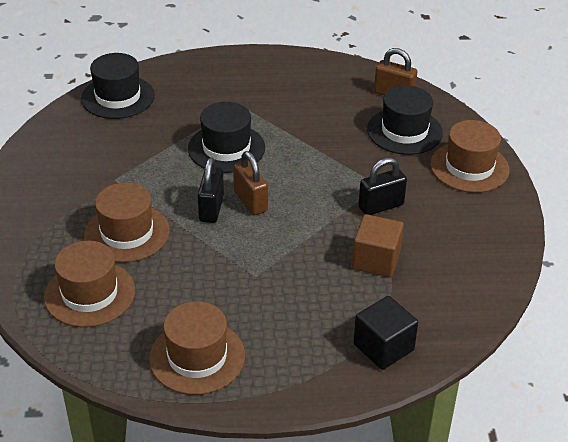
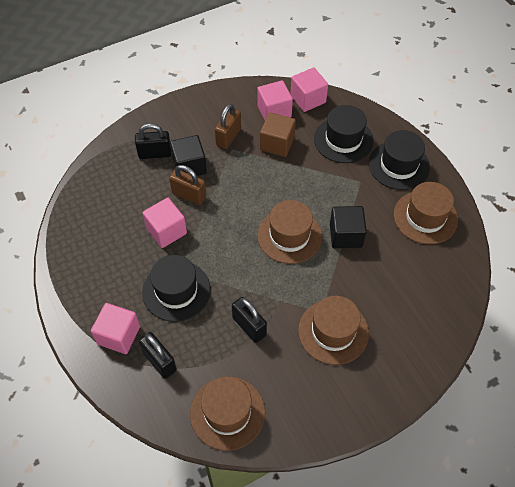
black cube: [353,296,418,370] = 1 -> [170,135,207,176] [330,206,367,248] = 2
black padlock: [197,157,224,223] [358,158,407,215] = 2 -> [135,123,172,159] [139,332,177,379] [232,297,267,343] = 3
pink cube: none = 0 -> [91,303,140,354] [142,198,187,248] [257,80,293,120] [290,67,328,112] = 4

